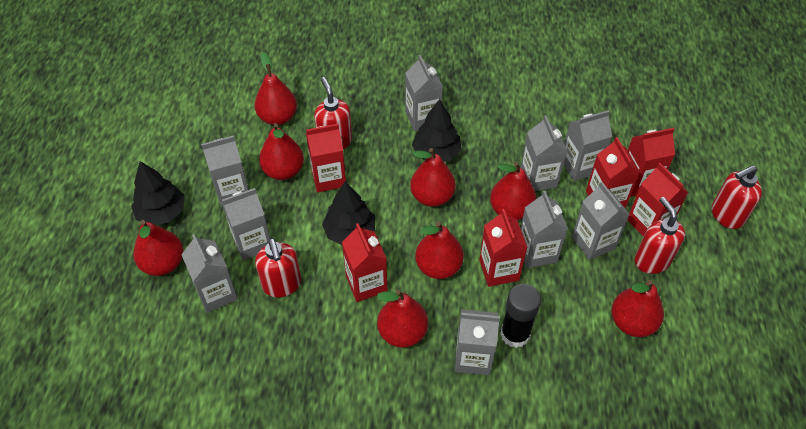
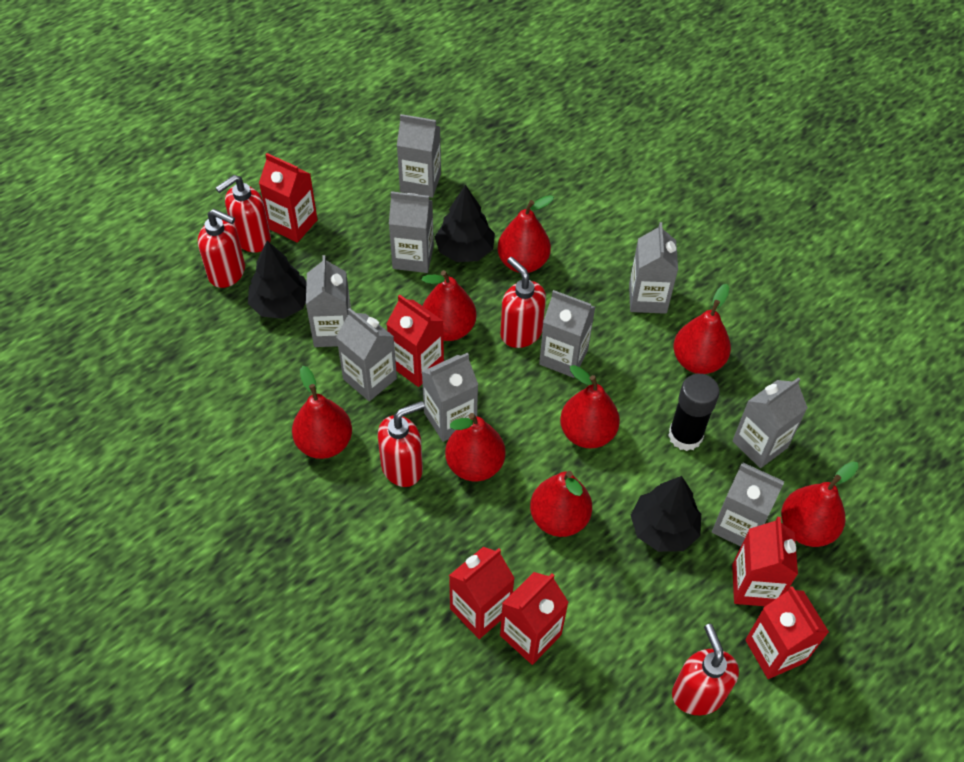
red soap dispenser: [255,238,301,297] [314,77,352,149] [634,197,685,274] [712,165,762,229] = 4 -> [198,209,245,288] [216,175,271,252] [378,401,425,487] [500,257,546,348] [672,624,739,715] = 5

